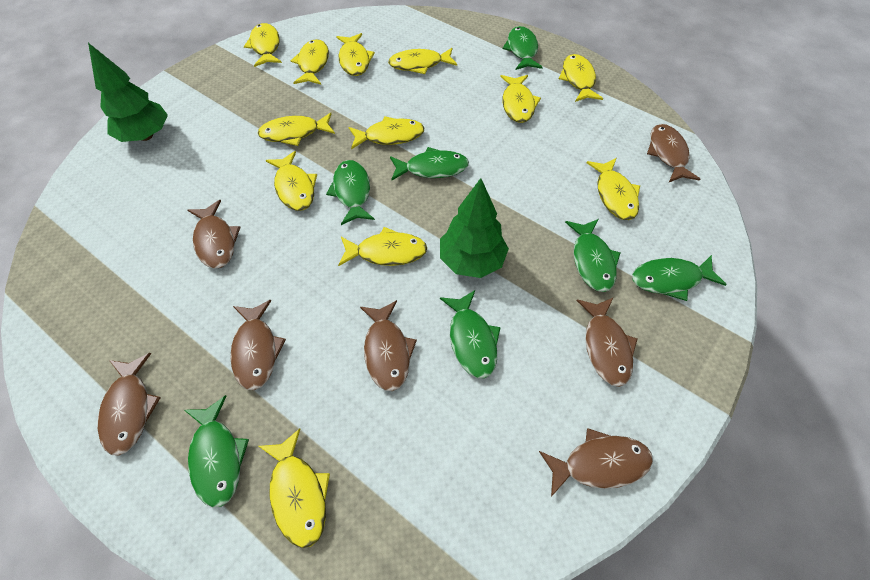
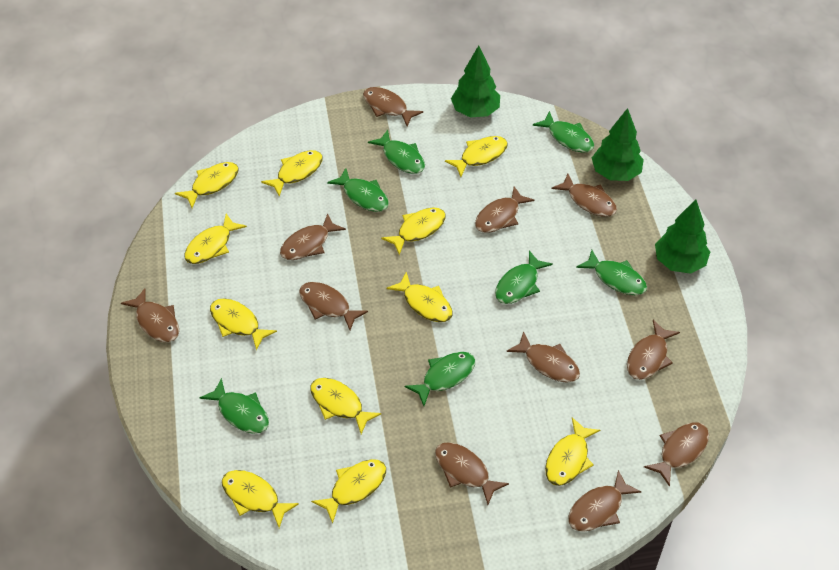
brown fish: [98,353,161,456] [188,200,241,269] [230,300,286,390] [360,300,417,391] [539,428,653,497] [577,297,638,387] [647,124,700,182] = 7 -> [121,288,179,342] [280,214,346,260] [299,282,368,330] [363,87,423,126] [435,442,509,505] [475,186,534,233] [507,331,580,382] [551,174,617,217] [568,470,642,532] [627,320,680,380] [644,422,709,487] = 11
green tree: [88,43,168,142] [440,178,509,278] = 2 -> [451,45,500,117] [592,108,644,181] [655,199,710,274] = 3
yellow fish: [244,23,282,67] [258,112,335,146] [259,428,330,548] [266,151,317,211] [291,39,329,85] [336,33,375,76] [338,227,427,266] [349,116,424,149] [388,48,457,74] [501,75,541,123] [559,54,603,102] [587,158,640,220] = 12 -> [175,162,238,208] [184,214,247,264] [210,298,277,351] [222,470,299,528] [261,150,323,197] [310,378,381,434] [311,459,386,524] [381,207,446,255] [386,272,452,322] [445,136,508,177] [545,417,601,486] = 11

